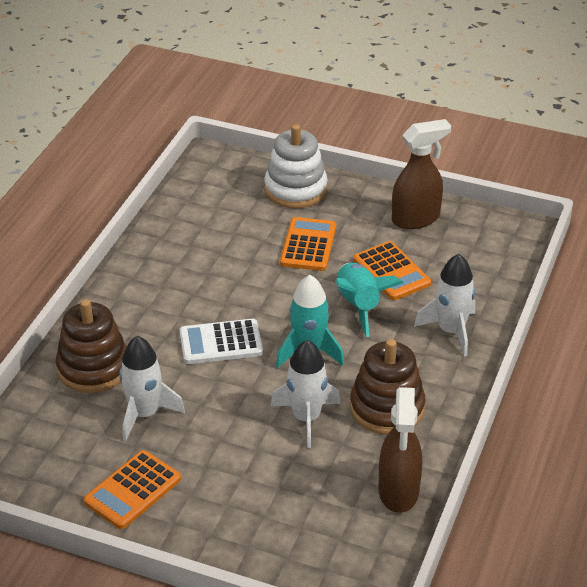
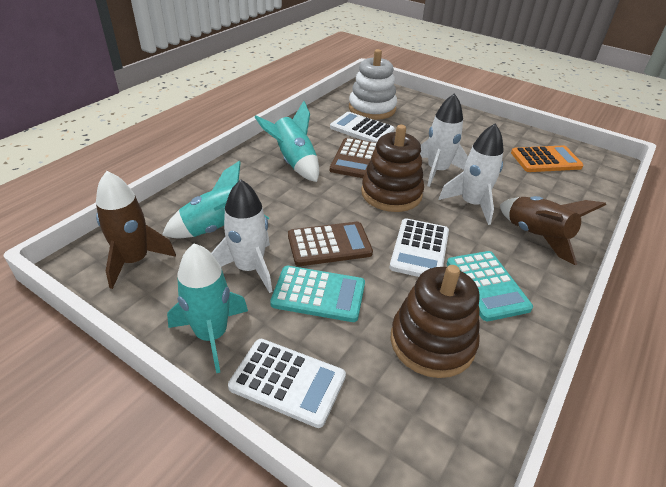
brown calculator: none = 0 -> [288,222,373,266] [330,138,377,178] = 2
brown rocket: none = 0 -> [96,171,176,289] [500,196,606,265] = 2
brown spray bottle: [378,387,422,513] [392,119,451,229] = 2 -> none = 0
orange calculator: [84,450,181,529] [280,217,336,271] [353,241,431,300] = 3 -> [511,145,583,172] = 1
turquoise calculator: none = 0 -> [270,266,365,322] [447,251,533,321] = 2
turquoise rocket: [276,275,344,368] [335,263,403,337] = 2 -> [162,161,269,238] [167,243,248,373] [255,101,319,182] = 3
white calculator: [180,319,263,364] = 1 -> [228,339,346,428] [330,112,395,143] [389,218,449,277] = 3

